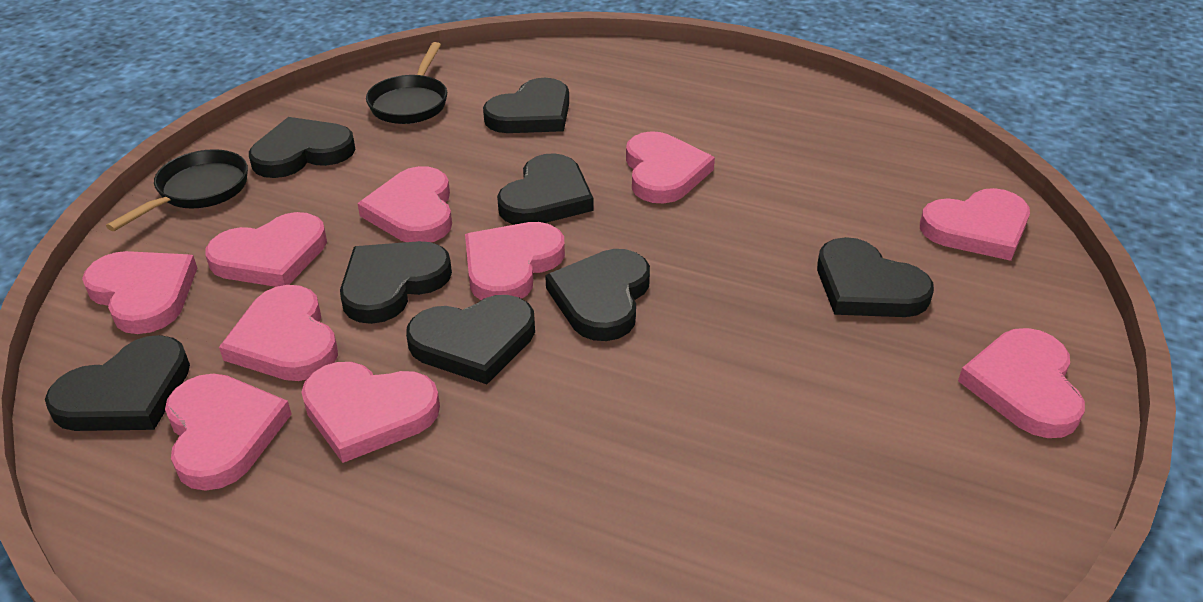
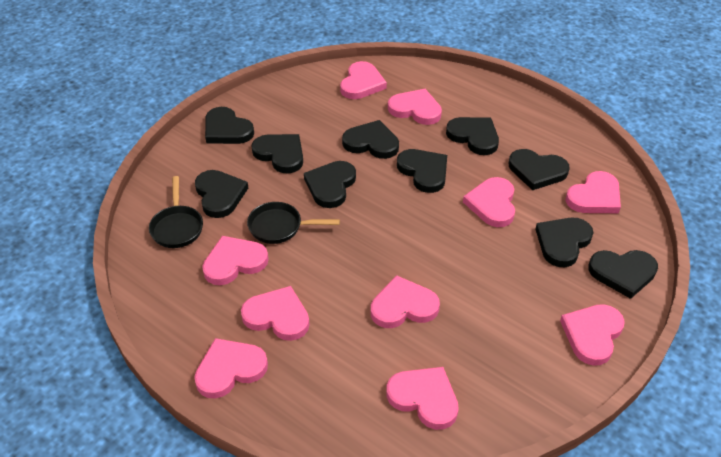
black heart: [45,335,190,431] [249,117,356,178] [340,241,452,324] [406,295,535,384] [483,78,569,133] [497,153,593,225] [545,249,650,341] [817,237,934,317] = 8 -> [195,170,248,218] [205,107,254,144] [251,134,303,174] [304,161,356,208] [342,120,399,159] [397,149,447,193] [446,117,499,155] [509,149,569,190] [535,218,594,267] [588,250,658,299] = 10

